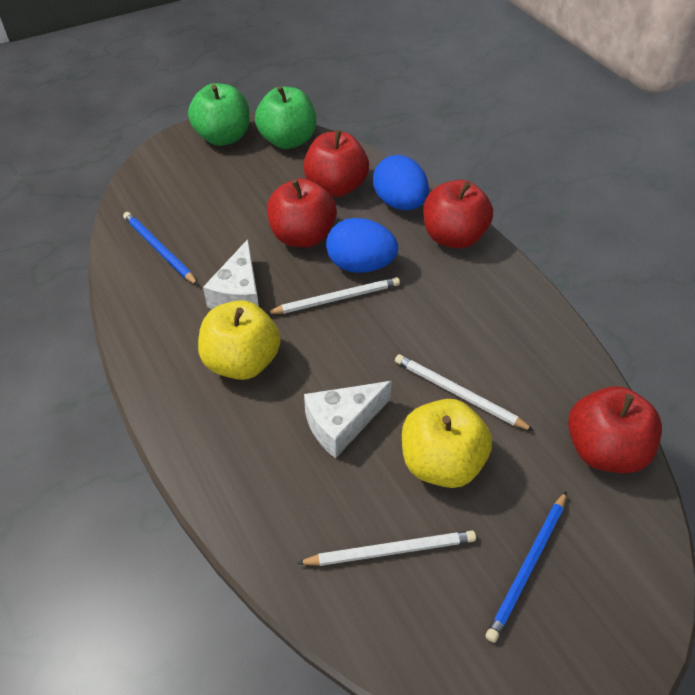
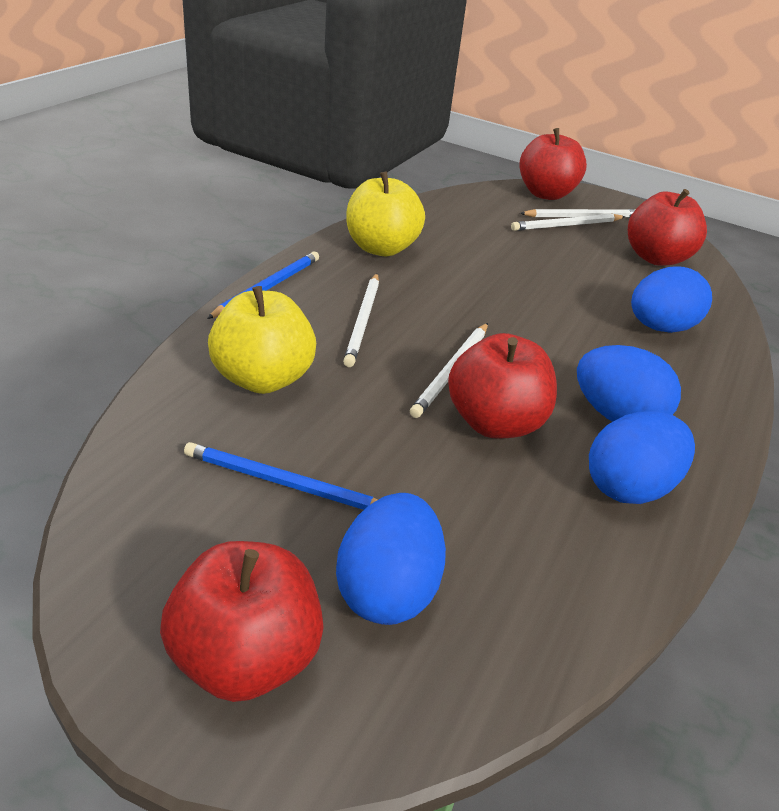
blue egg: [326,218,398,273] [373,155,429,210] = 2 -> [336,493,446,625] [577,345,681,422] [589,411,695,504] [631,266,712,333] = 4
green apple: [188,83,250,146] [255,86,316,149] = 2 -> none = 0
white cheese: [203,239,259,309] [304,381,392,458] = 2 -> none = 0
white pencil: [266,277,400,314] [297,530,476,566] [395,354,534,431] = 3 -> [343,273,379,367] [410,323,488,418] [511,214,625,231] [520,209,636,218] = 4

